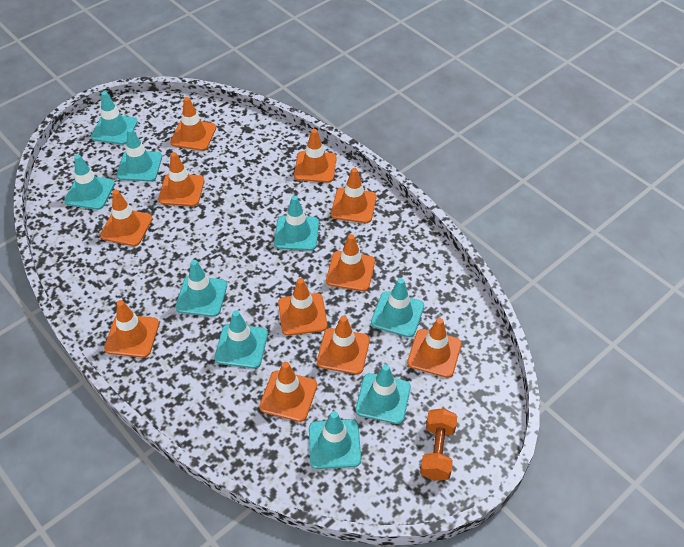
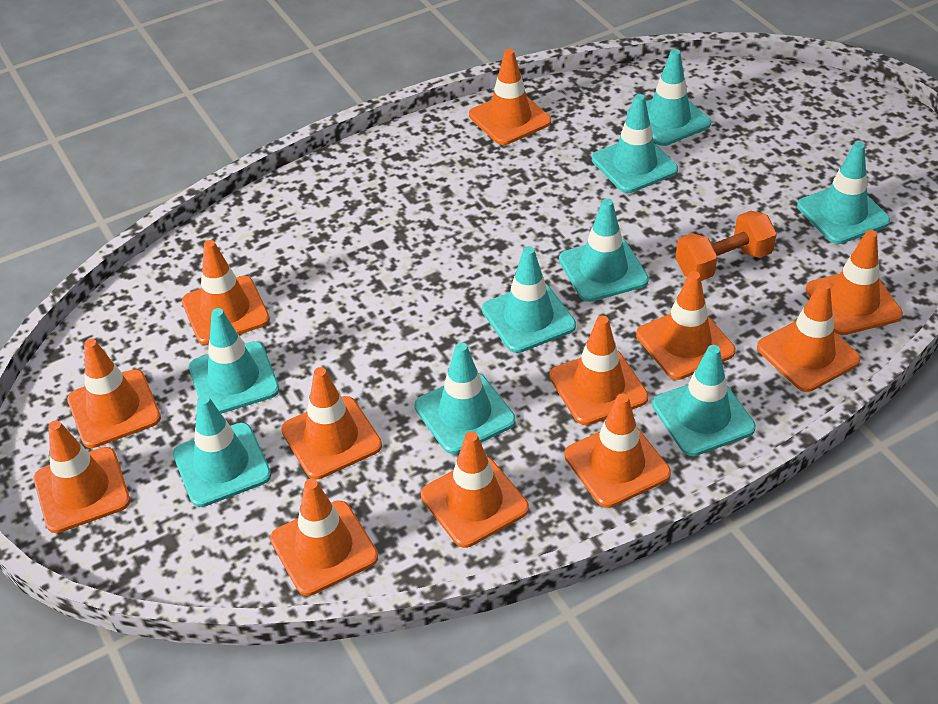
orange traffic cone: [100,190,153,246] [104,300,159,358] [158,152,204,206] [170,97,216,151] [259,362,317,422] [278,278,327,336] [294,129,336,183] [317,316,370,374] [326,234,375,291] [331,168,377,223] [407,318,462,378] = 11 -> [34,420,130,533] [67,339,161,448] [182,240,270,345] [270,479,378,596] [281,367,382,479] [421,432,529,548] [469,49,551,145] [549,315,648,425] [564,393,671,508] [636,271,736,380] [757,282,861,392] [806,230,903,335] = 12

